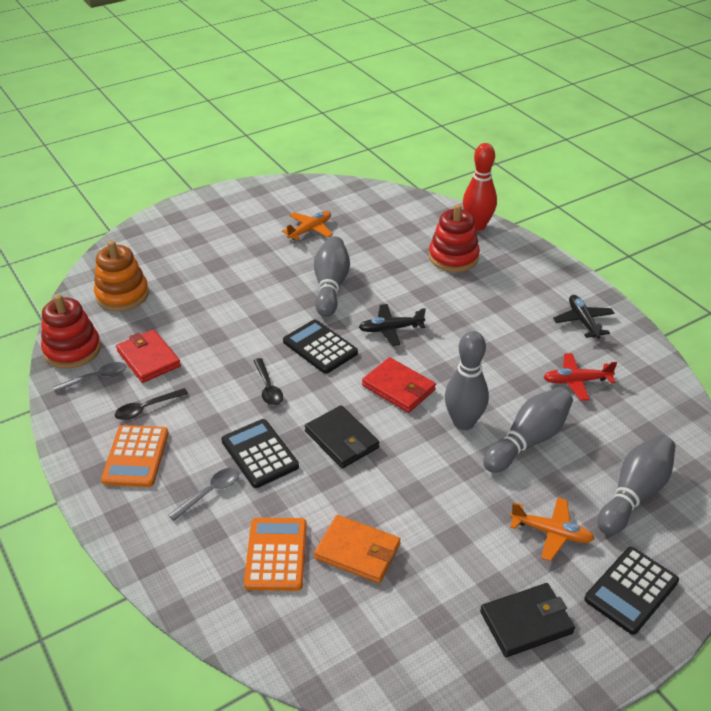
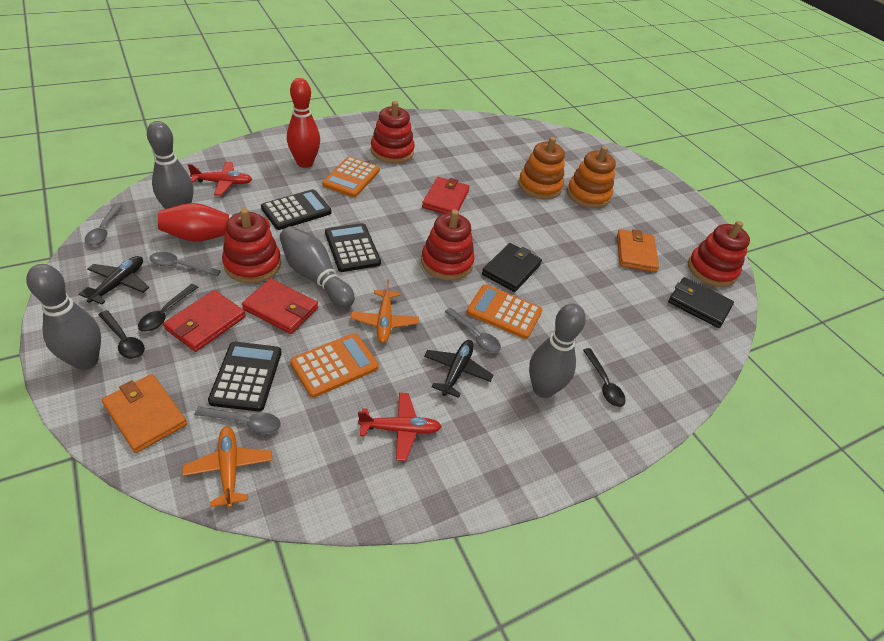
black spoon: [115,388,188,420] [254,358,283,405] = 2 -> [98,310,145,359] [138,284,198,332] [583,348,626,407] = 3
grey spoon: [53,362,126,393] [168,468,239,521] = 2 -> [85,204,122,246] [150,252,221,276] [194,406,281,434] [445,308,501,353] = 4
orange calculator: [101,425,169,487] [244,518,307,591] = 2 -> [290,333,379,398] [322,157,380,197] [467,285,543,339] = 3
orange stacking toy: [94,241,149,311] = 1 -> [518,137,565,199] [567,146,616,208] = 2
orange wallet: [314,515,401,583] = 1 -> [102,374,187,453] [617,229,659,272] = 2
red bowling pin: [463,143,497,231] = 1 -> [158,203,270,242] [287,78,320,168] = 2
red plane: [543,353,617,401] = 1 -> [188,162,252,196] [358,393,442,461] = 2
red stacking toy: [41,294,101,369] [429,204,480,272] = 2 -> [222,208,281,283] [371,101,415,164] [421,210,475,280] [688,221,750,287] = 4
red wallet: [116,329,181,383] [362,357,436,413] = 2 -> [163,290,246,352] [242,278,318,334] [422,177,470,214] = 3

